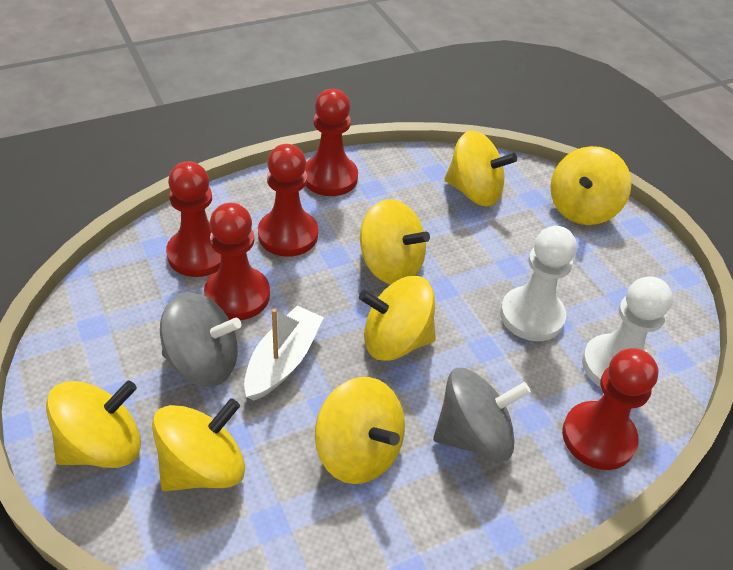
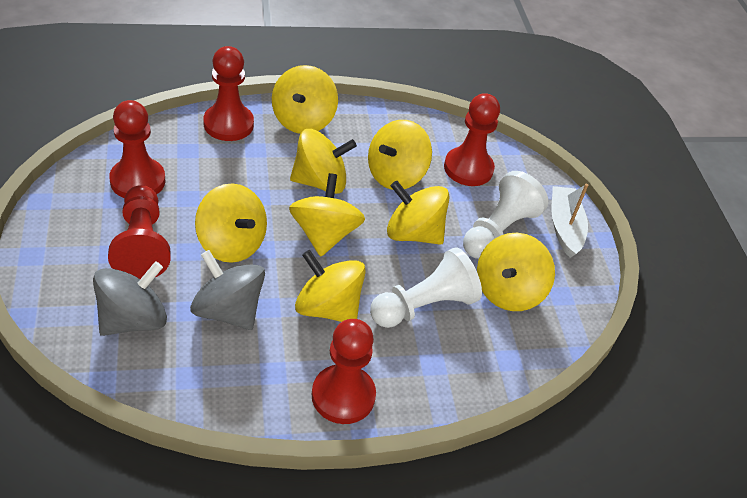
yellow spinning top: [46,380,141,468] [152,398,245,491] [315,377,405,484] [359,276,436,361] [360,199,430,284] [445,131,517,207] [550,146,632,225] = 7 -> [195,183,267,263] [272,65,338,134] [289,173,365,257] [290,129,357,194] [295,250,366,322] [368,120,432,190] [387,181,450,245] [477,233,555,311] = 8

